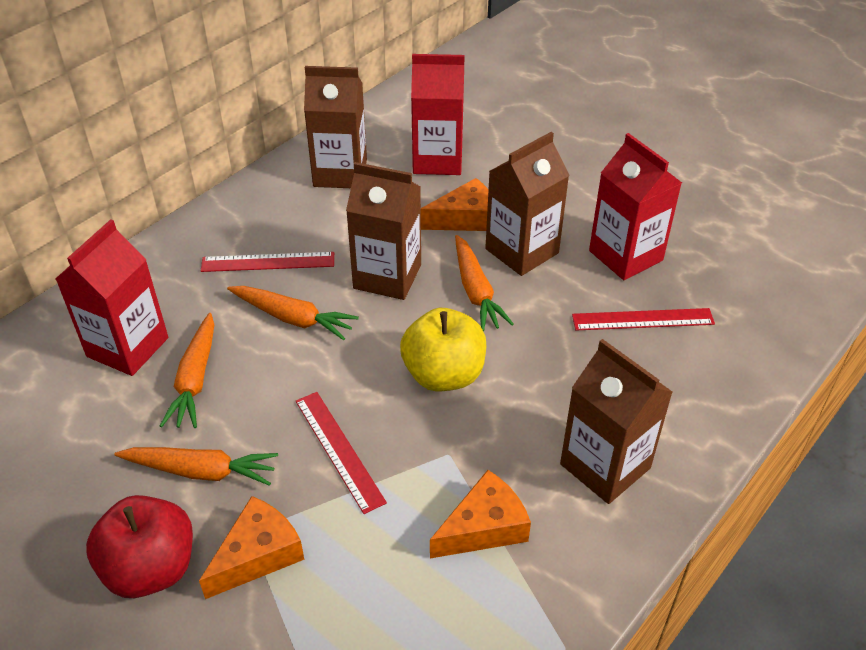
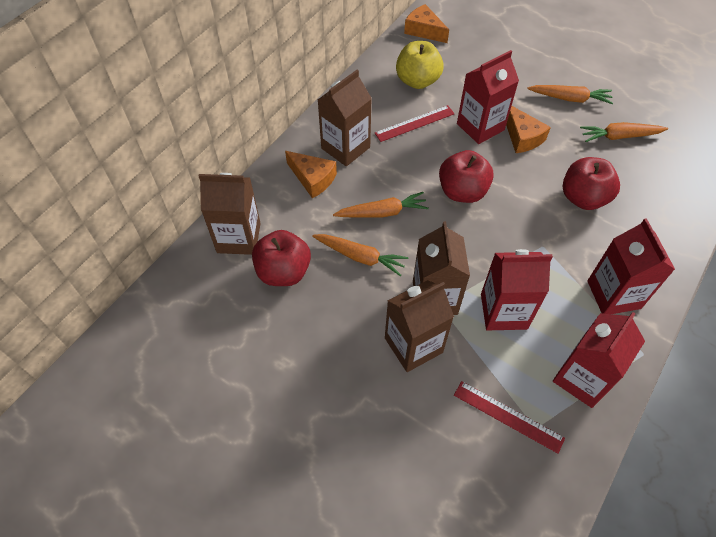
red apple: [86,495,193,598] = 1 -> [252,230,311,286] [439,150,494,203] [563,157,620,210] = 3
red carton: [55,219,168,376] [411,54,465,175] [589,133,682,280] = 3 -> [457,50,519,144] [481,249,553,330] [553,312,645,408] [587,218,675,314] = 4
red ruler: [201,252,334,272] [296,392,387,514] [572,308,715,330] = 3 -> [375,105,455,142] [454,381,565,454] = 2

